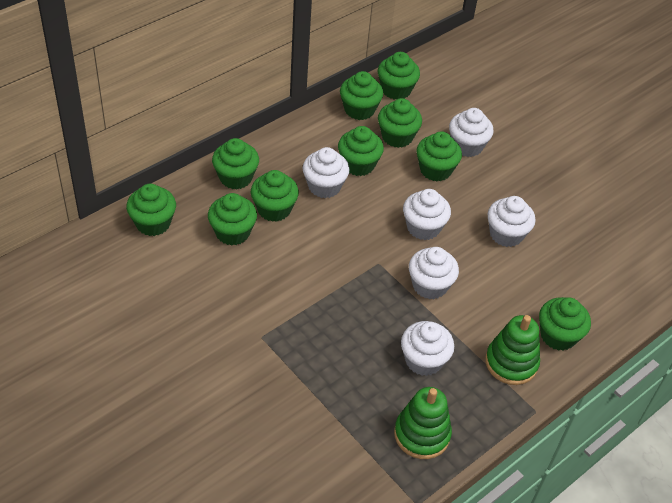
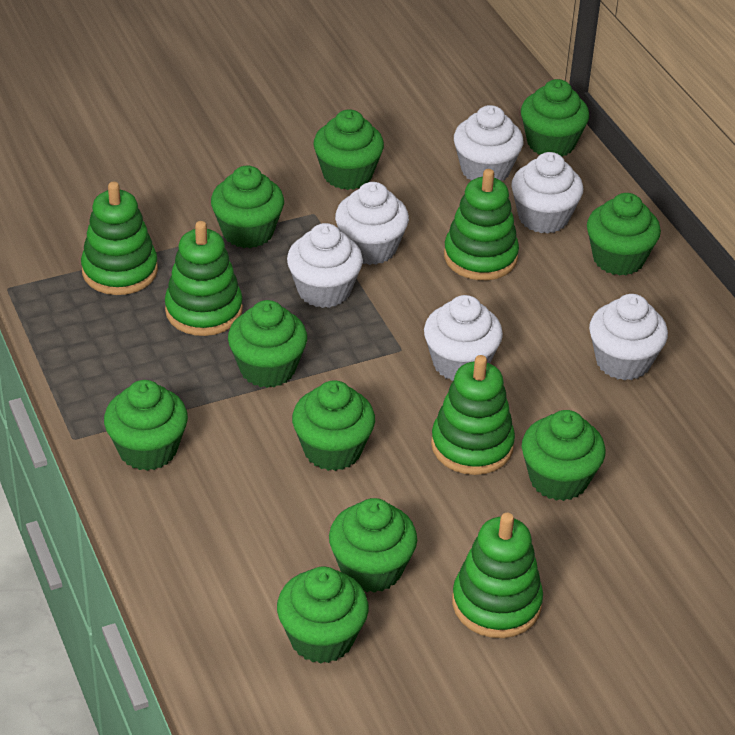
green stacking toy: [394,387,452,459] [485,315,540,385] = 2 -> [81,182,158,295] [165,221,243,336] [431,355,515,475] [444,169,519,280] [452,513,543,638] = 5

